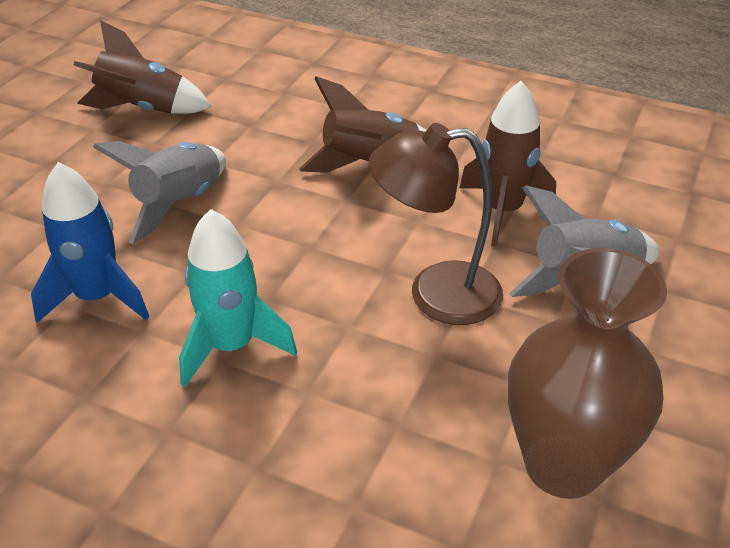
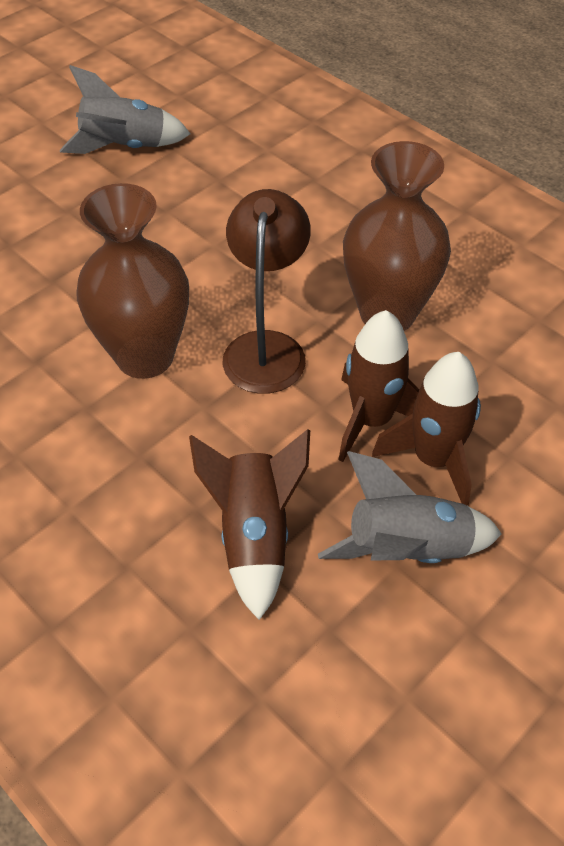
blue rocket: [31,162,149,323] = 1 -> none = 0
brown vase: [508,248,667,499] = 1 -> [77,183,189,379] [343,141,451,331] = 2
turquoise rocket: [179,209,297,387] = 1 -> none = 0

